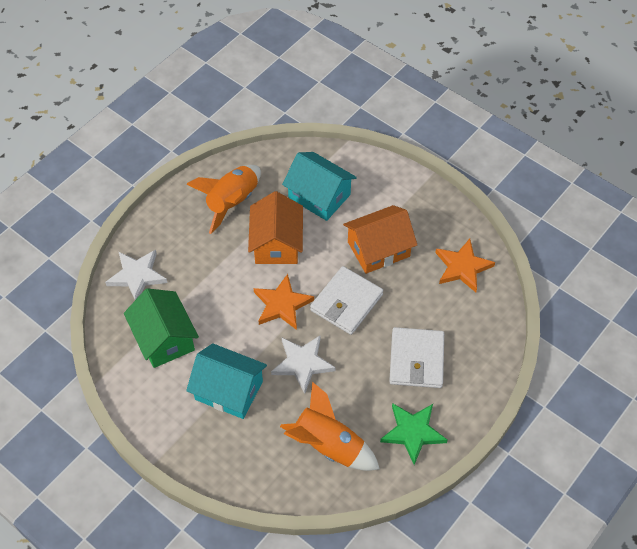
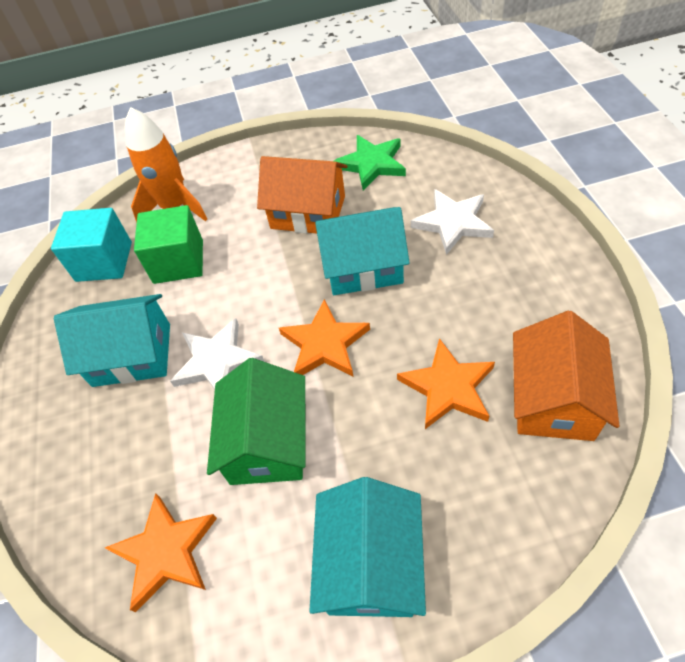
green cube: none = 0 -> [134,205,203,284] = 1
orange rocket: [186,165,261,234] [280,382,380,471] = 2 -> [125,107,207,223] = 1
orange star: [254,274,314,330] [435,239,495,292] = 2 -> [105,493,217,612] [279,299,370,376] [397,338,495,429] = 3
turquoise cube: none = 0 -> [51,208,132,282] = 1
turquoise house: [186,343,267,419] [282,152,357,221] = 2 -> [54,294,170,387] [310,477,426,617] [315,207,410,295] = 3
white wallet: [310,266,383,335] [389,327,444,388] = 2 -> none = 0

